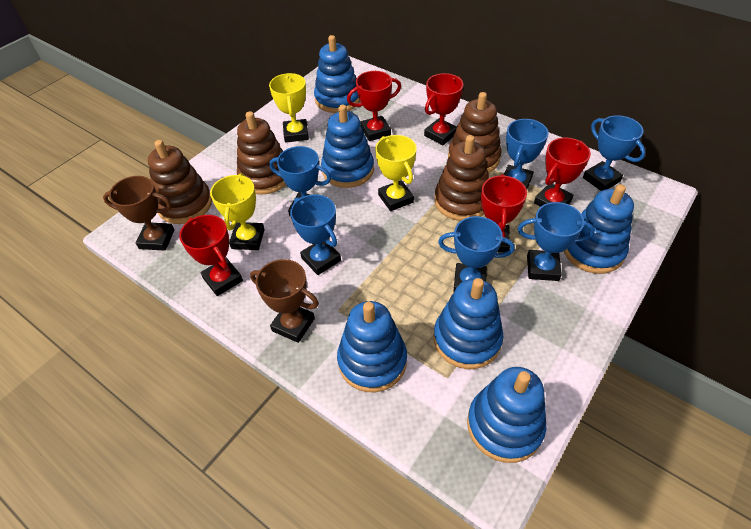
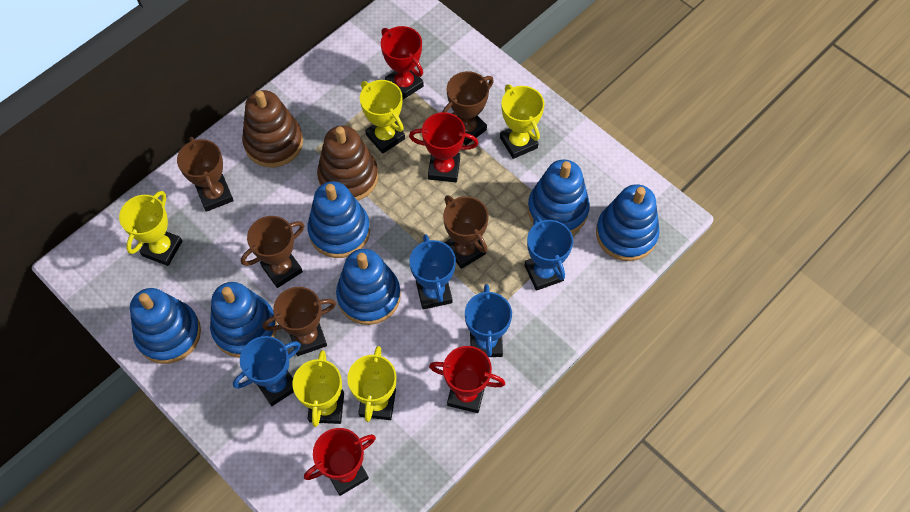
blue trophy: [269,146,331,217] [290,194,341,275] [438,216,515,292] [504,119,549,189] [518,202,595,281] [583,115,645,191] = 6 -> [233,336,301,406] [409,234,456,309] [465,284,512,357] [525,215,573,291] = 4
brown stacking toy: [148,140,212,224] [237,111,286,195] [434,135,489,221] [448,92,501,173] = 4 -> [242,90,303,167] [317,125,378,201] = 2
brown trophy: [103,176,174,251] [250,259,319,343] = 2 -> [177,137,234,212] [241,216,304,288] [263,287,336,356] [442,71,494,145] [443,195,489,269] = 5
red trophy: [179,215,243,296] [347,71,401,141] [424,73,463,145] [481,174,527,252] [534,137,591,207] = 5 -> [304,428,376,496] [381,26,424,100] [409,112,478,182] [429,346,505,413] = 4
yellow trophy: [210,173,265,250] [269,73,309,143] [375,135,417,211] = 3 -> [119,191,182,266] [293,350,344,427] [347,346,396,422] [360,80,405,154] [500,84,544,159] = 5

